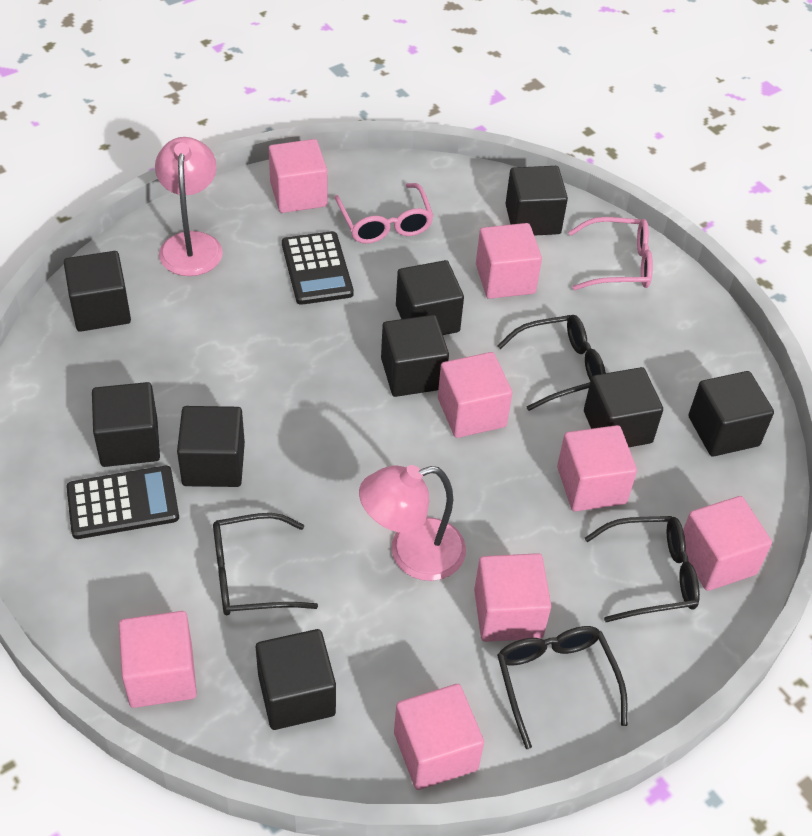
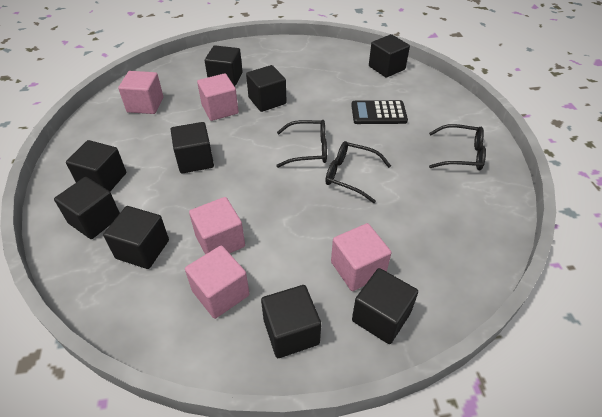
black calculator: [66,466,179,539] [282,231,354,305] = 2 -> [351,100,408,124] = 1
black glasses: [213,513,318,615] [497,315,606,411] [497,626,627,749] [585,516,700,622] = 4 -> [276,120,327,168] [325,141,391,203] [429,124,486,170] = 3
pink cube: [119,611,197,708] [269,139,327,213] [394,684,484,790] [438,352,512,438] [474,553,551,642] [476,223,542,299] [557,425,637,511] [683,496,772,591] = 8 -> [118,71,163,114] [185,246,250,319] [189,197,245,255] [197,73,239,121] [331,223,391,291] = 5
pink glasses: [334,183,433,244] [568,217,653,290] = 2 -> none = 0
pink lamp: [155,137,223,276] [359,465,466,581] = 2 -> none = 0

